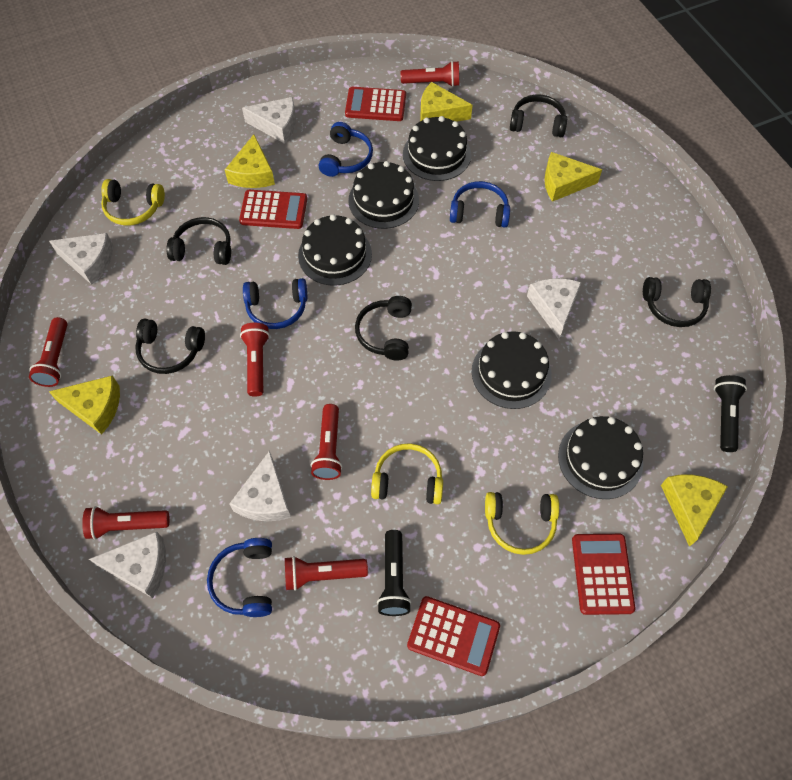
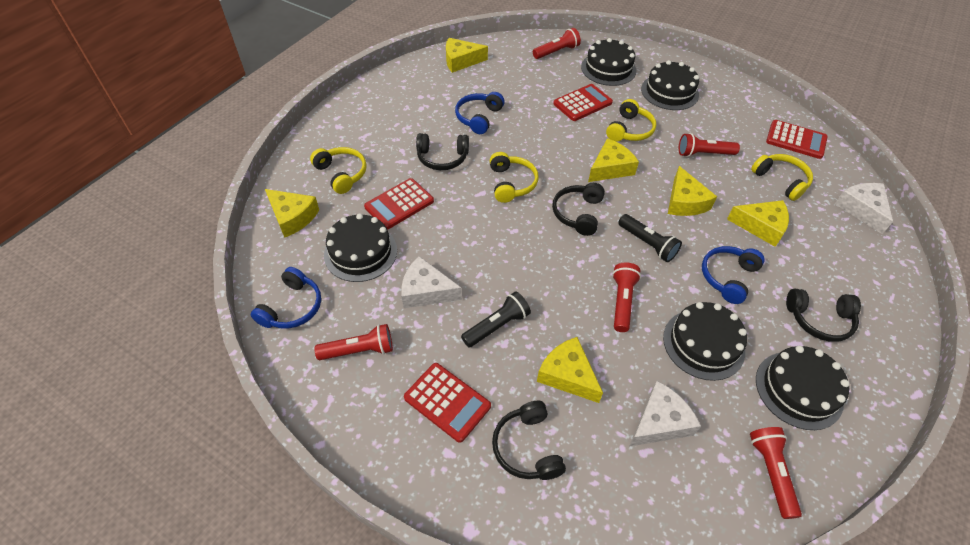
black headphones: [135,319,205,374] [166,217,231,265] [355,296,412,361] [510,94,567,137] [643,277,711,327] = 5 -> [416,133,469,170] [492,401,566,480] [552,183,605,236] [786,289,861,342] = 4
blue headphones: [207,538,272,617] [243,278,307,329] [319,122,373,177] [450,181,510,228] = 4 -> [251,267,321,329] [455,92,505,134] [702,246,765,304] = 3
red flashlight: [29,317,67,387] [82,506,170,540] [240,323,270,397] [285,556,368,591] [311,404,343,480] [401,61,459,87] = 6 -> [314,324,393,360] [533,28,581,59] [612,262,641,332] [679,133,740,157] [750,427,802,519] = 5
white cheese: [49,233,113,285] [89,531,166,598] [229,451,291,521] [242,97,296,144] [527,278,582,339] = 5 -> [401,256,462,308] [630,381,701,446] [835,183,893,234] = 3
yellow cheese: [49,376,120,435] [225,135,275,188] [420,82,472,122] [544,152,602,202] [661,475,728,547] = 5 -> [265,189,319,238] [446,38,488,73] [537,337,603,403] [588,138,639,182] [668,166,717,216] [727,200,789,247] = 6
yellow headphones: [101,179,165,225] [371,443,443,504] [485,492,559,555] = 3 -> [310,147,367,194] [490,152,539,203] [606,99,657,141] [751,154,813,201] = 4

